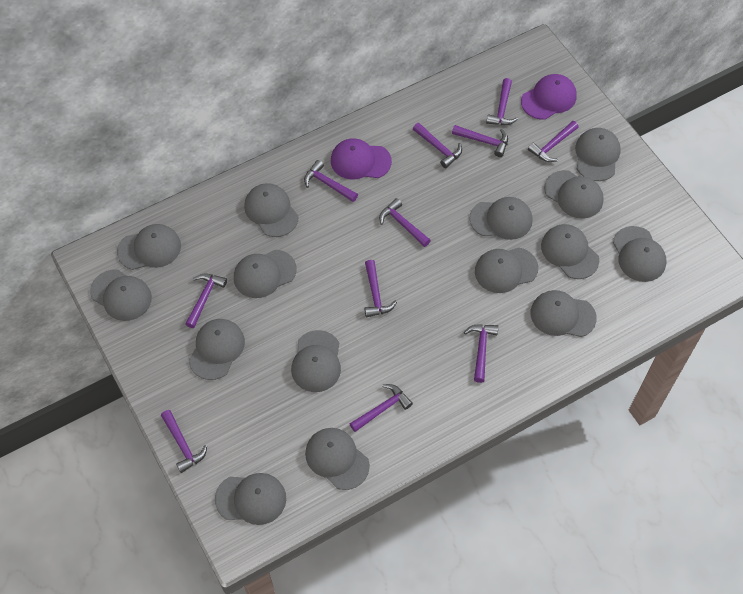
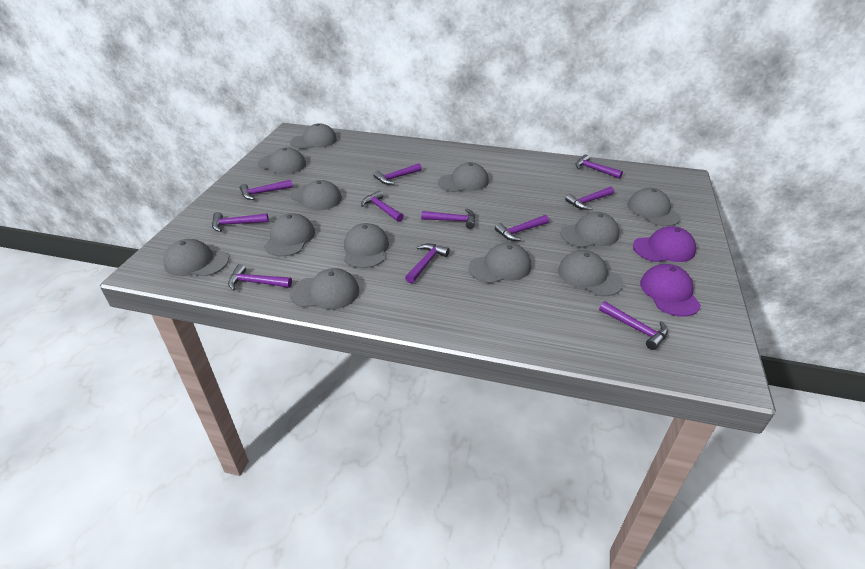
grey cap: [90,269,152,321] [117,224,181,270] [189,319,245,380] [215,473,286,525] [234,249,297,298] [244,183,299,237] [291,330,341,392] [305,428,370,490] [470,197,532,240] [475,248,538,293] [530,290,597,337] [541,224,599,279] [544,170,603,219] [575,128,621,181] [613,226,666,282] = 15 -> [163,239,229,277] [258,147,306,174] [264,213,315,257] [290,268,359,310] [291,123,337,149] [291,180,342,210] [344,223,389,268] [438,162,489,192] [469,243,531,284] [558,250,623,296] [560,212,619,248] [628,188,681,226] = 12

